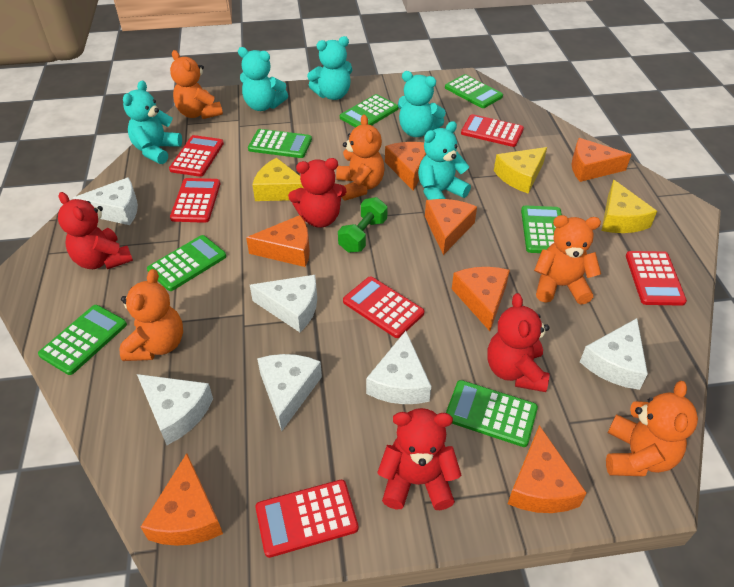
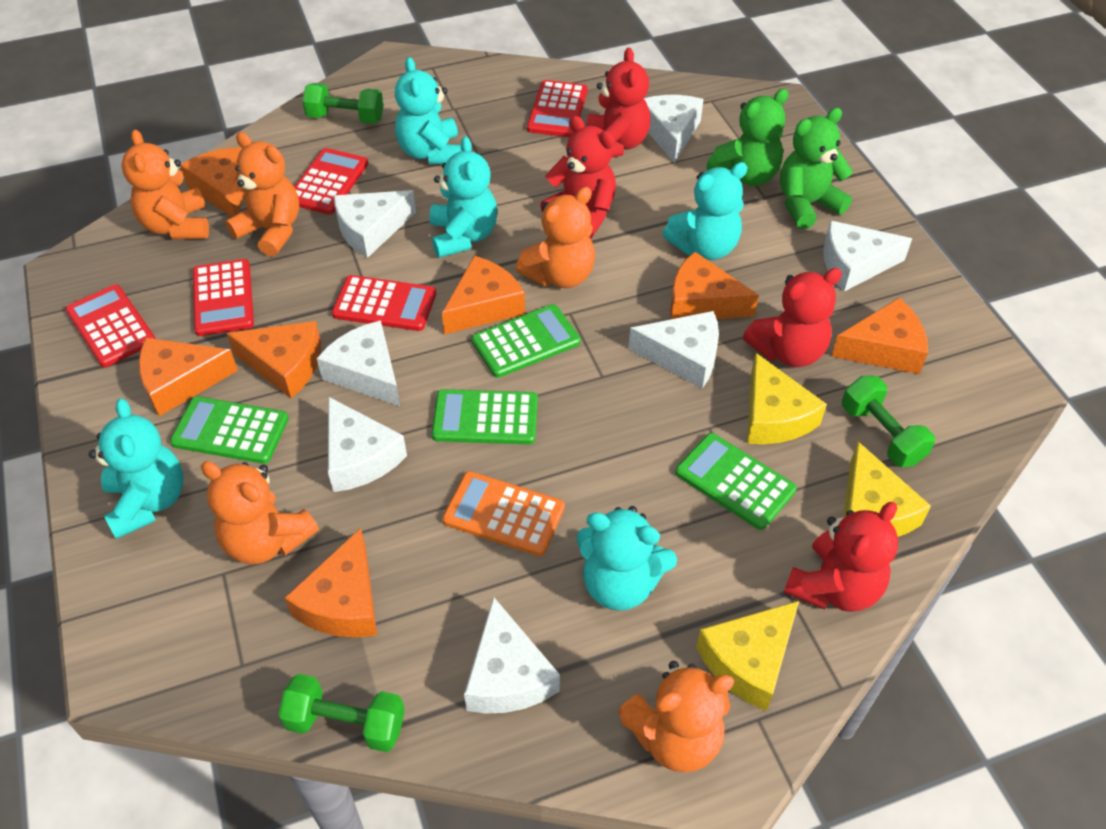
green calculator: [38,305,127,375] [147,235,226,291] [248,129,312,158] [340,94,398,128] [445,74,503,108] [446,380,538,447] [521,205,562,253] = 7 -> [170,396,289,464] [432,389,538,444] [472,304,581,378] [675,433,797,530] = 4
green dumbbell: [338,197,388,253] = 1 -> [278,674,405,752] [302,83,384,124] [842,376,935,467] = 3
green teddy bear: none = 0 -> [707,89,789,186] [780,108,853,229] = 2
orange calculator: none = 0 -> [442,471,565,556] = 1
red calculator: [169,135,224,177] [170,178,220,223] [255,480,358,558] [343,276,424,338] [461,114,524,147] [626,251,687,306] = 6 -> [65,285,156,367] [193,259,254,336] [294,148,368,215] [332,275,436,331] [527,80,588,137] = 5
white cheese: [73,177,138,225] [137,374,213,445] [250,275,317,332] [257,354,322,431] [366,331,431,404] [580,318,648,390] = 6 -> [317,320,400,406] [328,397,407,492] [334,190,416,258] [464,597,560,714] [629,311,719,388] [644,95,704,163] [823,220,912,292] = 7

